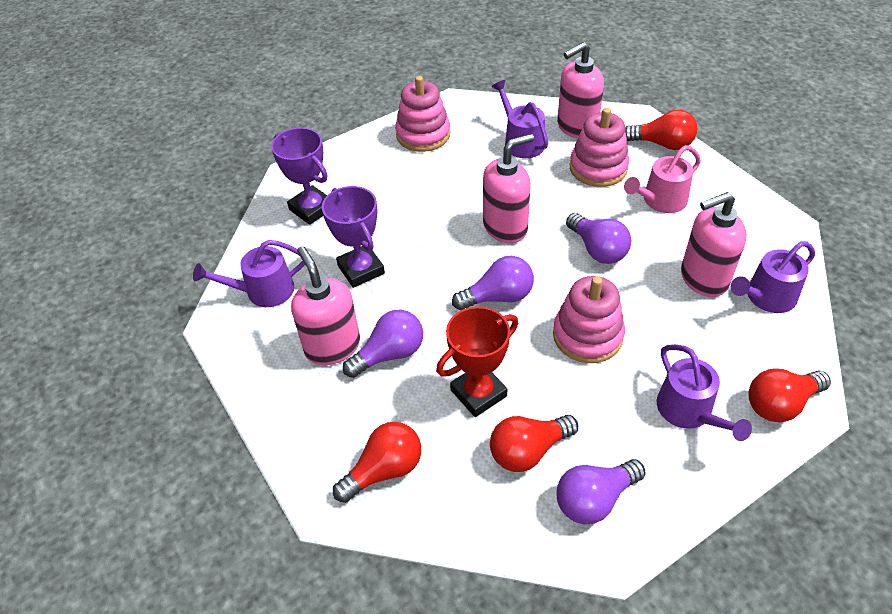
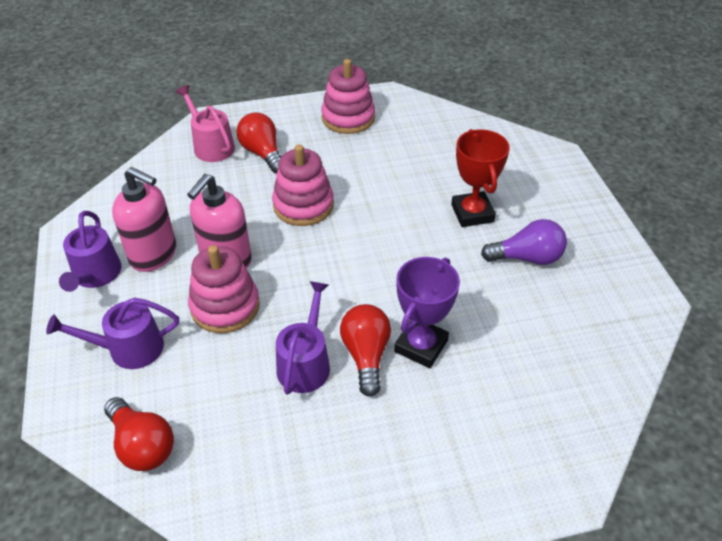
pink soap dispenser: [291,246,360,365] [483,134,534,243] [557,42,604,139] [681,192,747,297] = 4 -> [112,167,176,272] [187,174,252,269] = 2
purple light bulb: [343,310,423,378] [452,256,534,310] [557,459,646,524] [566,213,631,264] = 4 -> [481,219,567,265] = 1
purple trophy: [271,127,328,225] [322,186,385,288] = 2 -> [394,257,460,368] = 1
purple watering can: [193,240,305,307] [492,80,548,158] [657,344,752,441] [731,241,815,313] = 4 -> [46,298,179,369] [59,211,122,292] [276,281,330,395] = 3
red light bulb: [333,422,421,503] [490,415,578,472] [625,110,697,150] [748,369,831,422] = 4 -> [104,397,174,471] [236,112,281,173] [340,304,391,397] = 3

